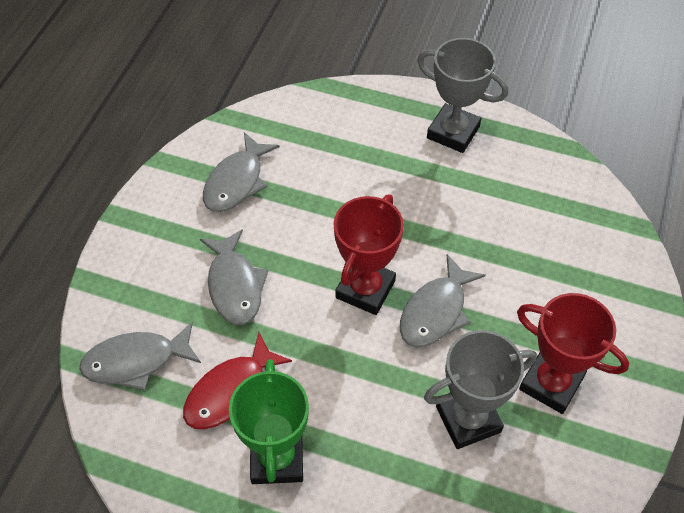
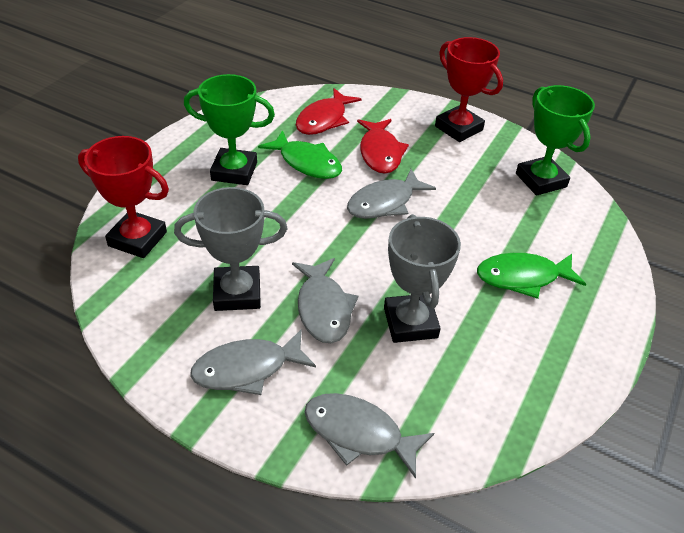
green fish: none = 0 -> [258,130,342,179] [477,253,586,299] = 2
green trophy: [229,359,309,484] = 1 -> [184,74,275,185] [516,85,595,196] = 2
red fish: [183,332,292,429] = 1 -> [296,88,362,135] [357,119,409,174] = 2

